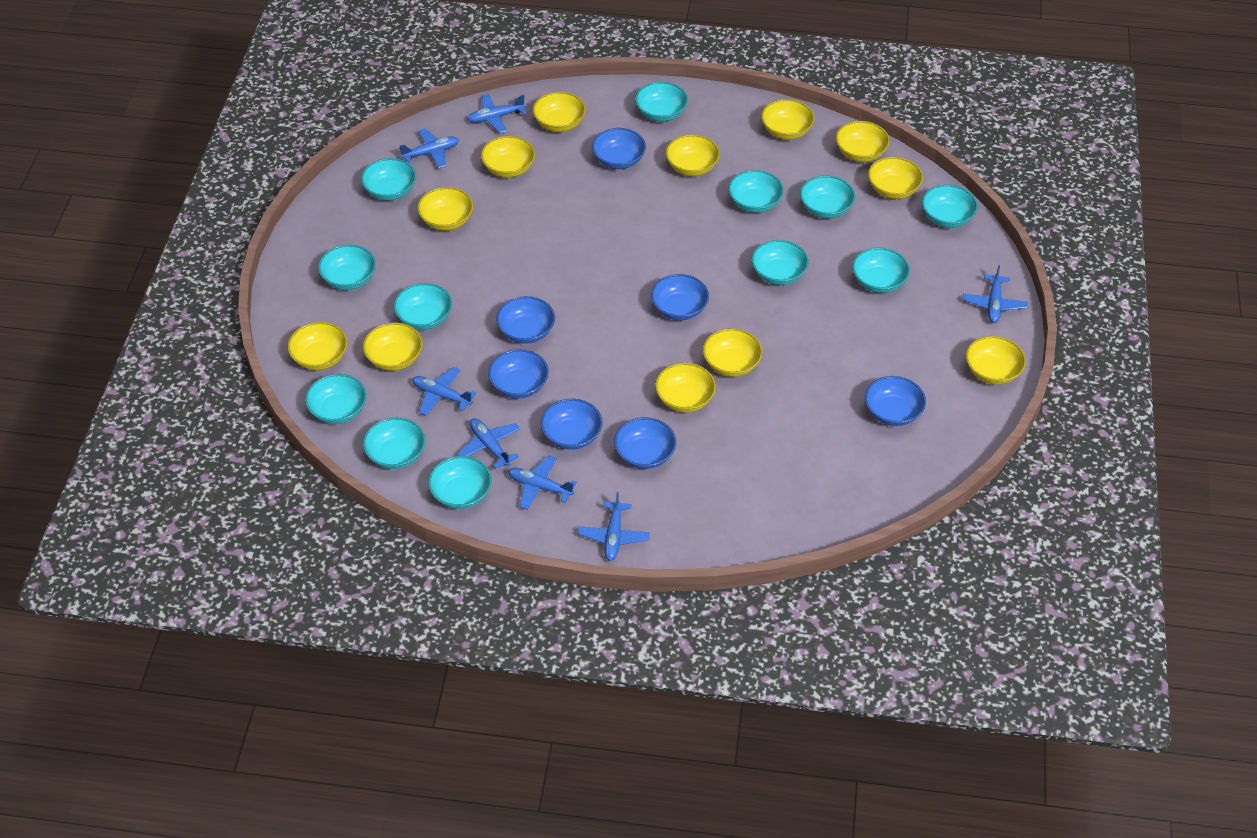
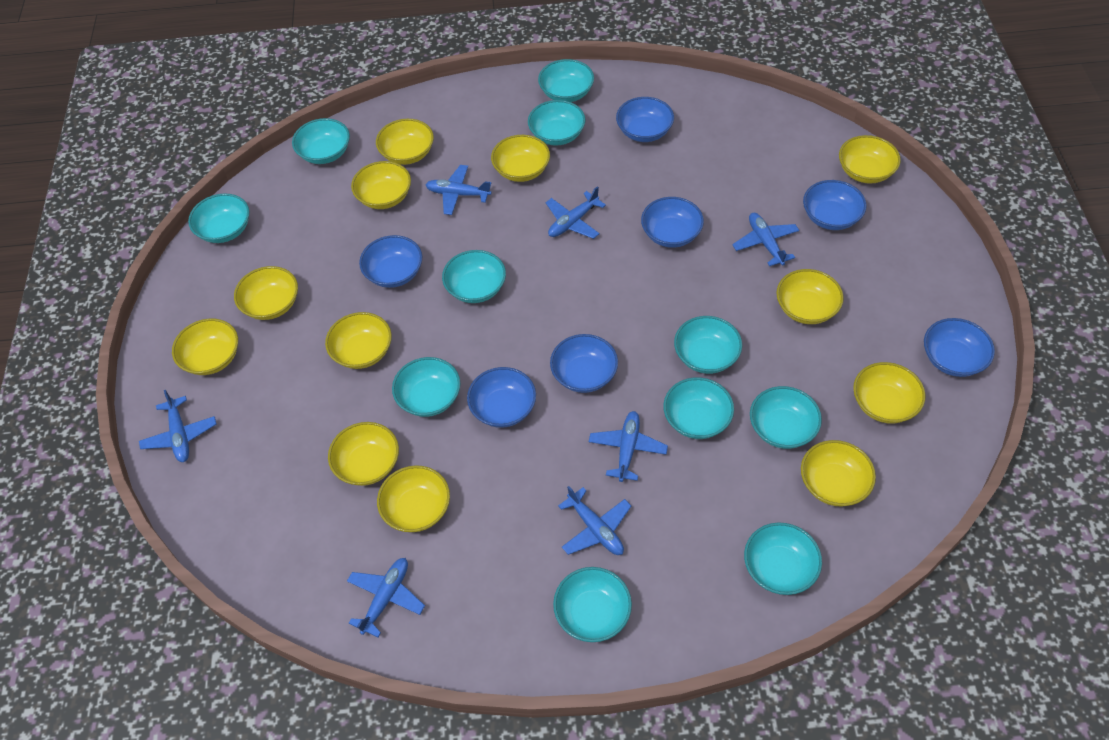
turquoise bowl: [305,374,367,424] [318,245,376,290] [361,158,416,201] [363,417,425,469] [394,283,452,330] [428,456,492,509] [635,82,688,122] [728,170,784,213] [751,240,809,285] [800,175,855,218] [852,247,910,293] [922,184,978,228] = 12 -> [188,194,250,243] [292,118,350,164] [392,357,461,417] [442,250,506,303] [528,100,586,146] [538,59,594,102] [553,567,632,642] [663,377,734,439] [674,316,742,374] [744,522,822,595] [750,386,822,449] = 11

